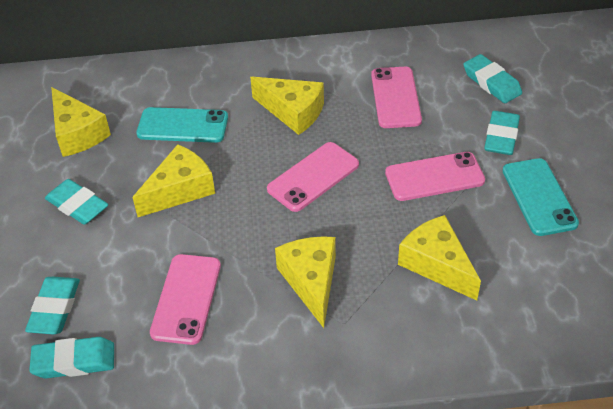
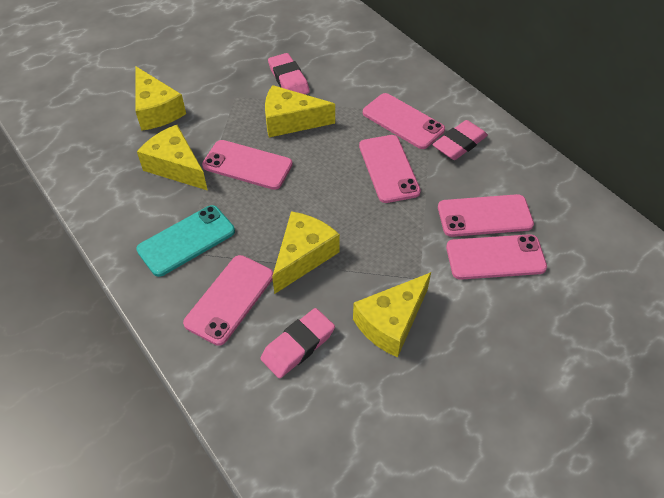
pink eraser: none = 0 -> [260,308,335,378] [268,53,310,94] [433,120,488,160] = 3
pink phone: [150,254,221,345] [267,142,359,212] [371,67,422,128] [385,152,485,201] = 4 -> [183,255,273,346] [202,140,293,190] [359,135,421,203] [363,93,445,149] [438,194,534,237] [446,234,547,280] = 6
turquoise eraser: [25,277,80,335] [29,337,114,378] [45,179,108,225] [463,54,522,103] [484,111,520,155] = 5 -> none = 0
turquoise phone: [136,107,228,143] [502,158,579,236] = 2 -> [136,205,235,277] = 1

